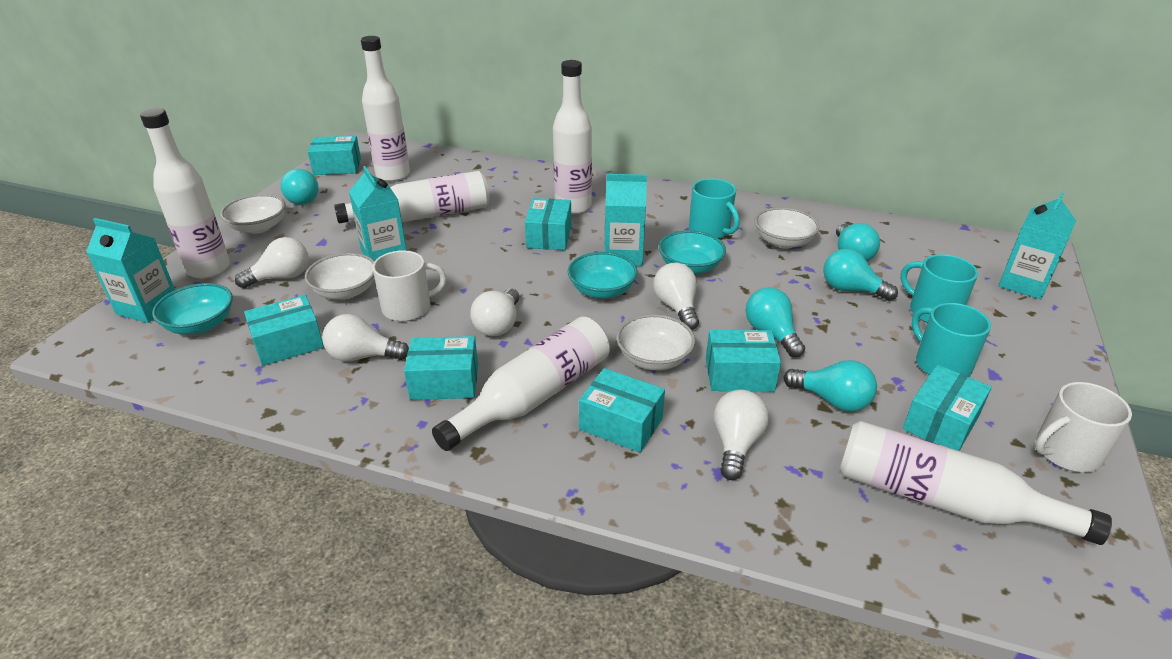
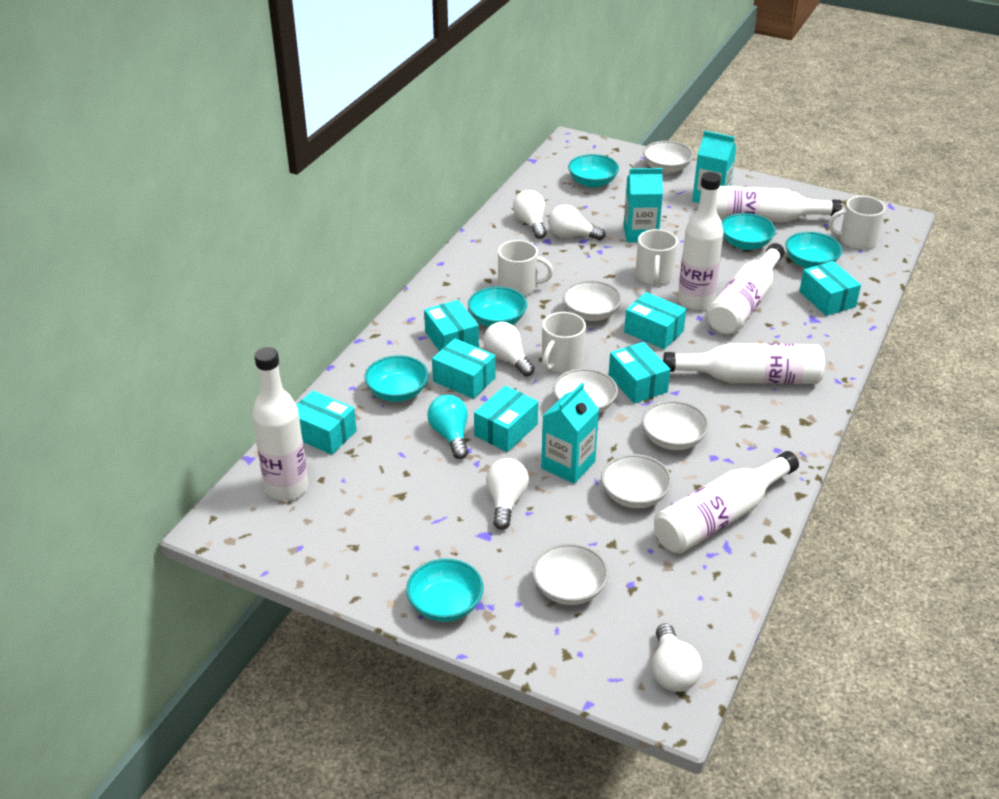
turquoise bowl: [152,283,233,335] [568,252,638,299] [659,230,726,274] = 3 -> [364,355,429,402] [406,559,484,622] [468,287,527,327] [568,154,619,188] [721,213,776,250] [785,232,842,269] = 6
turquoise carton: [86,218,175,323] [349,166,407,261] [605,174,647,266] [998,192,1076,299] = 4 -> [541,383,599,484] [624,168,663,242] [692,131,736,203] = 3
turquoise light bulb: [281,169,319,205] [746,287,805,358] [783,360,877,412] [823,249,898,301] [836,223,880,261] = 5 -> [427,395,468,459] = 1
turquoise mug: [689,179,740,239] [901,254,978,323] [912,303,991,377] = 3 -> none = 0
white bowl: [220,194,286,234] [305,253,375,300] [616,314,695,370] [754,207,819,249] = 4 -> [532,543,609,605] [553,368,618,413] [563,280,622,321] [601,454,672,508] [642,400,709,450] [643,141,693,174] = 6
white mug: [372,250,447,321] [1035,382,1132,472] = 2 -> [498,240,553,296] [542,312,586,373] [635,229,678,285] [828,196,885,250] = 4

